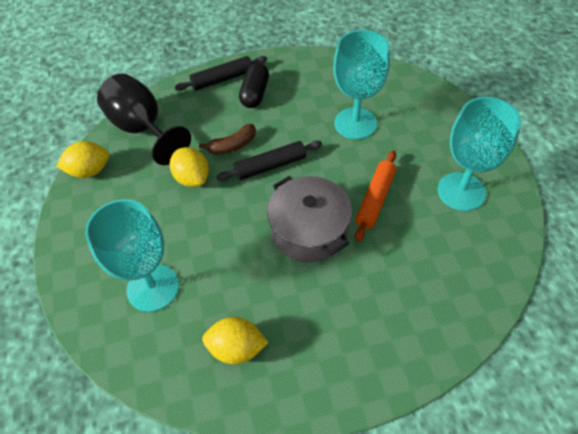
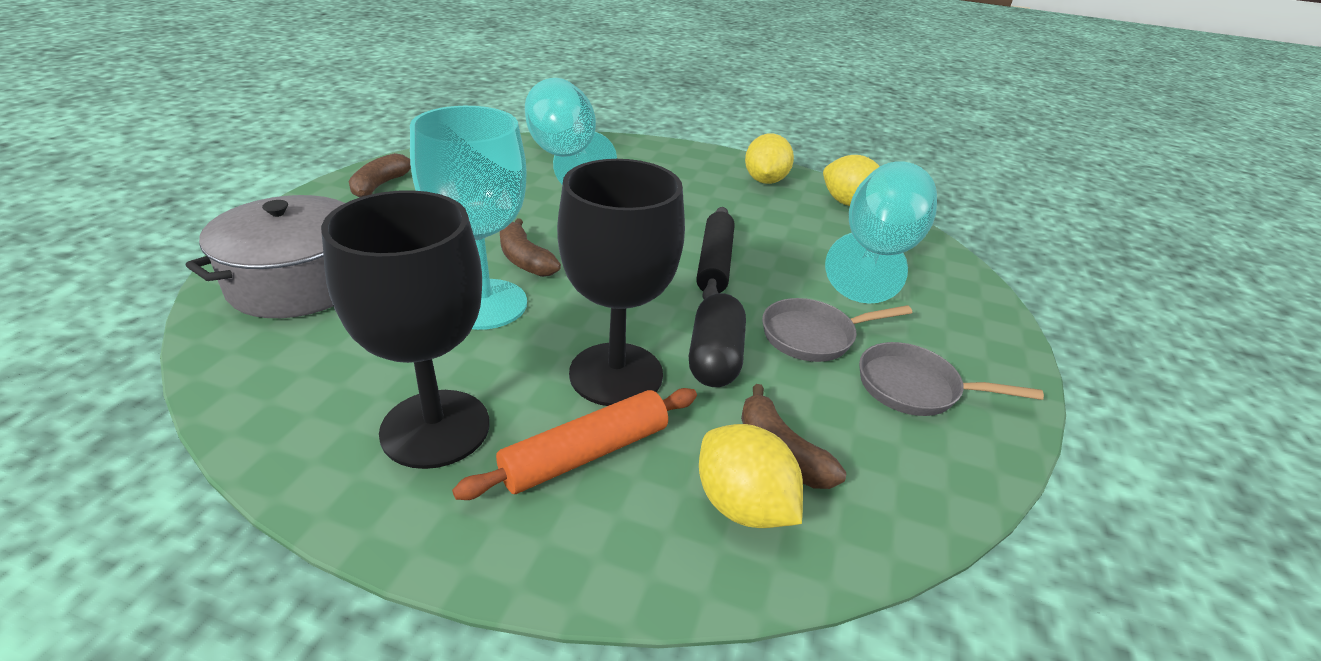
black goblet: [97,74,191,165] = 1 -> [321,190,490,469] [557,159,685,406] = 2
black rolling pin: [175,56,267,91] [216,141,322,181] = 2 -> [696,207,735,299] = 1
brown banana: [199,124,256,155] = 1 -> [348,153,411,198] [500,218,561,277] [741,384,846,489] = 3
grey pan: none = 0 -> [762,298,912,362] [859,342,1044,416] = 2

